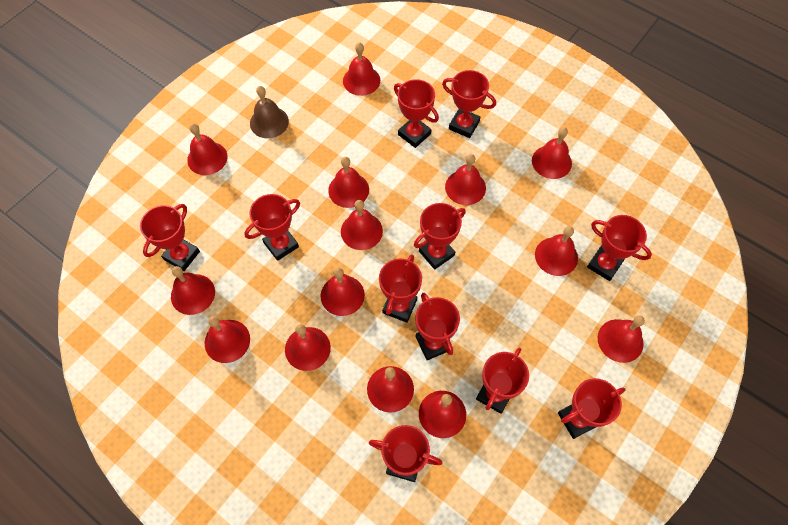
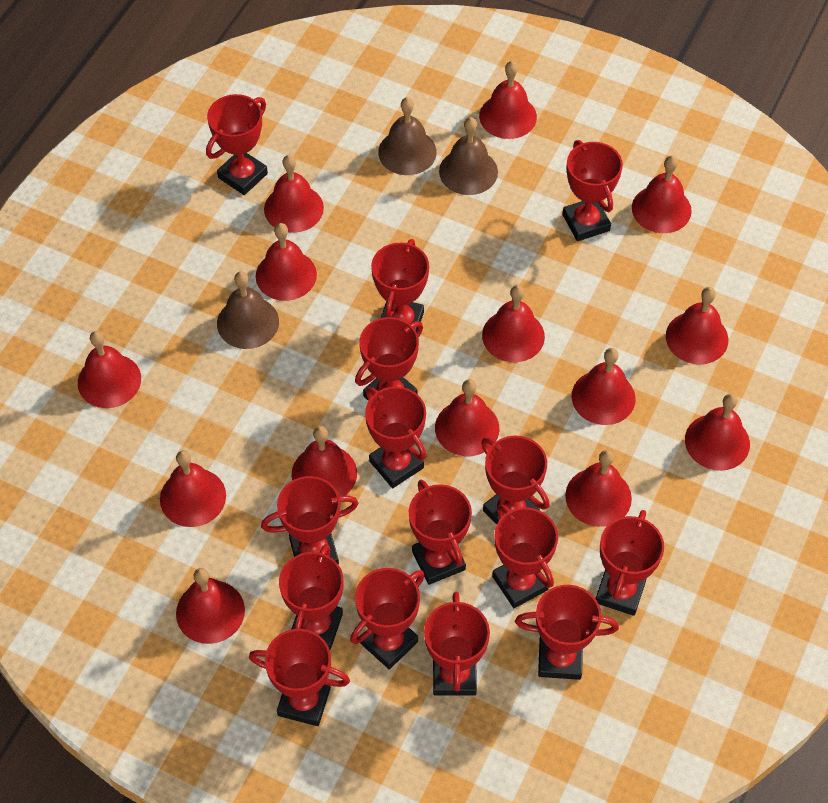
brown bell: [250,86,289,138] = 1 -> [217,271,279,349] [378,97,437,175] [439,117,498,195] = 3
red trophy: [140,204,200,271] [244,194,300,261] [369,425,443,482] [379,255,422,323] [394,79,439,148] [414,203,466,269] [415,292,460,360] [442,70,496,138] [476,347,529,414] [558,378,626,439] [587,215,652,281] = 11 -> [206,94,268,195] [249,629,350,726] [261,476,358,565] [279,544,343,650] [350,568,425,669] [355,317,423,401] [365,387,426,488] [371,239,429,331] [409,480,472,585] [424,592,490,695] [481,436,550,525] [492,504,558,608] [515,585,619,680] [563,140,623,241] [596,510,664,616] = 15

